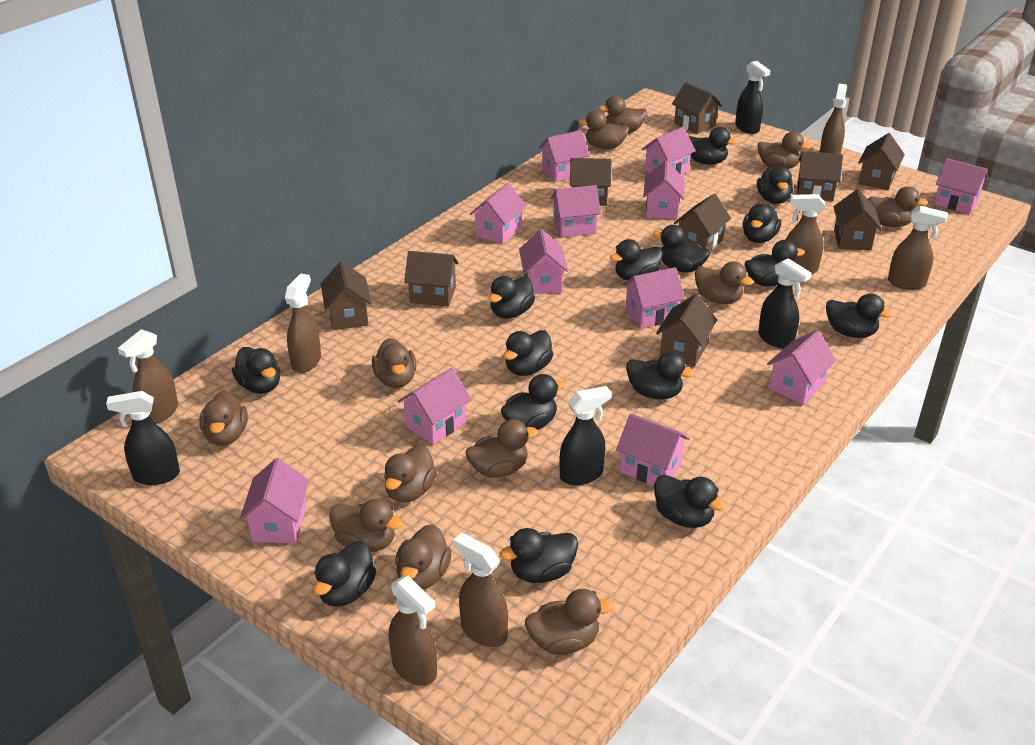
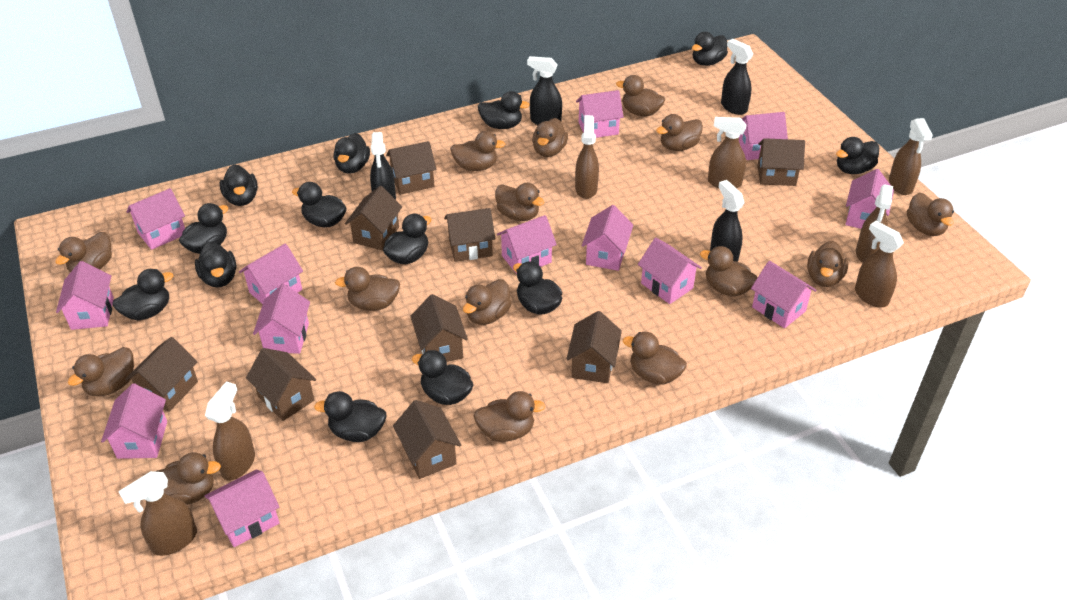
black duck: [232,347,280,394] [313,541,376,607] [488,276,535,318] [500,528,578,583] [501,374,565,430] [503,330,553,376] [610,239,663,280] [626,352,695,399] [653,225,710,273] [654,475,726,528] [689,127,738,165] [742,204,781,243] [745,240,805,287] [757,166,793,204] [826,293,893,338] = 15 -> [112,269,173,320] [179,203,228,254] [195,242,237,288] [220,164,258,206] [292,182,346,227] [314,391,386,442] [334,133,370,174] [383,214,431,264] [412,350,473,405] [478,91,530,129] [513,261,562,315] [692,32,728,66] [836,137,879,174] = 13
brown duck: [199,391,248,446] [329,499,403,552] [372,338,417,388] [384,445,437,503] [395,524,452,589] [466,419,538,478] [525,589,614,655] [578,110,629,149] [598,96,647,133] [695,261,753,304] [757,132,811,169] [868,186,928,227] = 12 -> [55,232,112,272] [68,347,134,396] [154,452,221,505] [335,267,400,311] [450,131,505,171] [463,279,512,325] [473,391,545,442] [495,183,545,221] [532,118,568,157] [616,75,665,116] [623,332,687,385] [656,114,703,151] [700,246,757,297] [807,241,849,287] [907,193,954,236] = 15
pink house: [240,458,309,544] [397,368,471,445] [470,183,526,244] [519,229,568,294] [538,130,590,182] [550,185,601,237] [616,413,690,486] [623,267,685,328] [642,127,696,175] [643,160,685,219] [767,330,836,404] [934,158,988,214] = 12 -> [56,261,114,330] [101,383,167,459] [127,188,185,250] [205,470,280,547] [239,243,303,304] [253,284,310,354] [497,215,557,274] [576,90,624,138] [582,205,633,271] [638,238,702,304] [739,112,788,160] [751,261,817,328] [845,169,894,229] = 13

